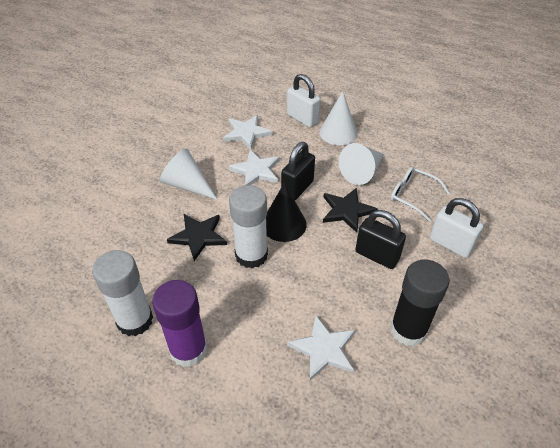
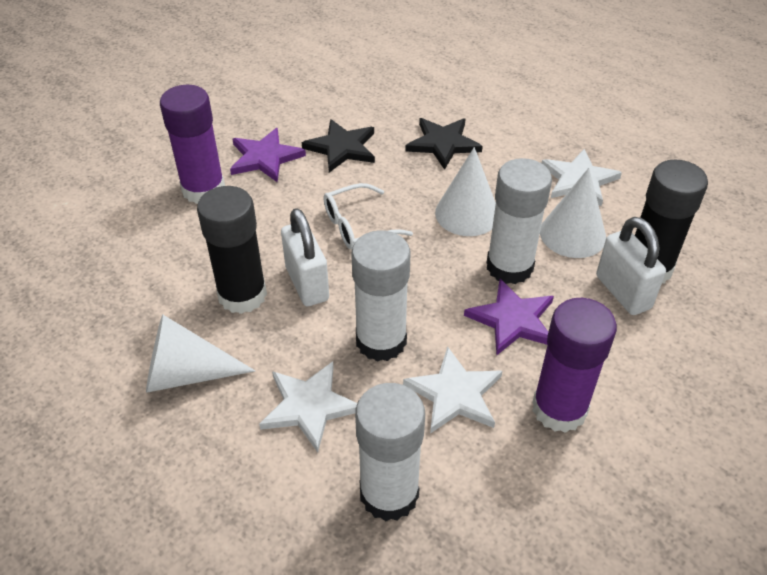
black cone: [266,182,307,242] = 1 -> none = 0
black glue stick: [390,260,450,346] = 1 -> [197,186,267,314] [635,159,708,283] = 2
black padlock: [281,142,315,200] [355,210,406,269] = 2 -> none = 0
purple glue stick: [152,280,208,367] = 1 -> [160,85,225,204] [532,298,617,433] = 2
purple star: none = 0 -> [230,128,306,182] [464,279,554,356] = 2
white glue stick: [92,250,153,336] [229,185,268,269] = 2 -> [351,230,410,362] [355,383,425,521] [486,158,552,284] = 3

